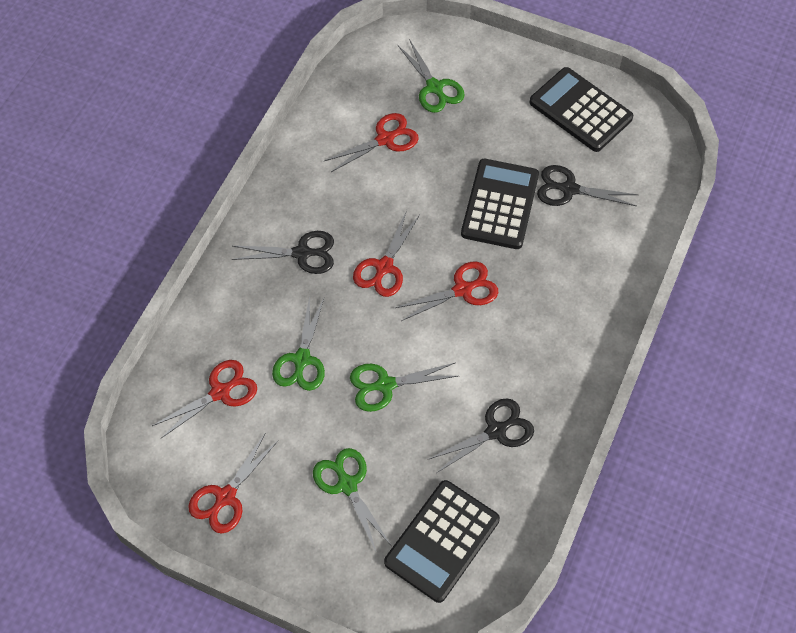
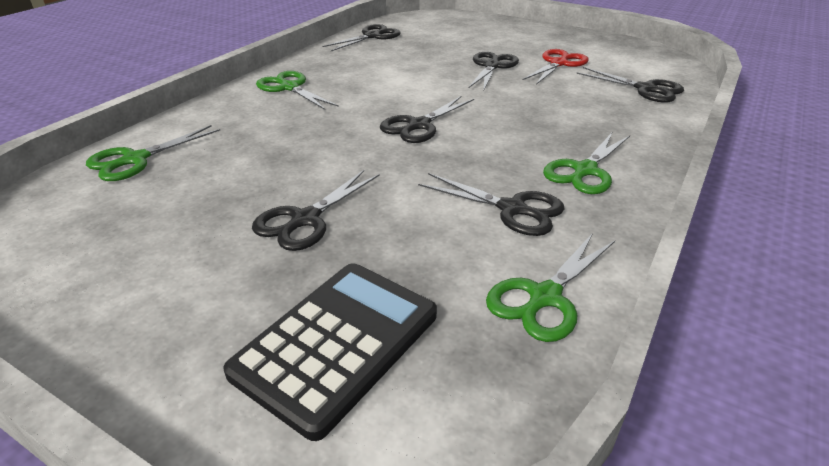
black calculator: [384,480,500,603] [461,159,539,249] [529,67,633,152] = 3 -> [223,263,437,441] = 1
black scissors: [232,231,334,274] [429,398,534,473] [537,165,638,206] = 3 -> [252,170,380,251] [322,24,401,51] [380,96,474,143] [418,173,564,236] [469,52,519,92] [576,67,684,103] = 6
red scissors: [152,360,257,438] [188,434,278,534] [324,113,419,172] [353,210,420,297] [395,262,498,321] = 5 -> [523,49,589,85] = 1

